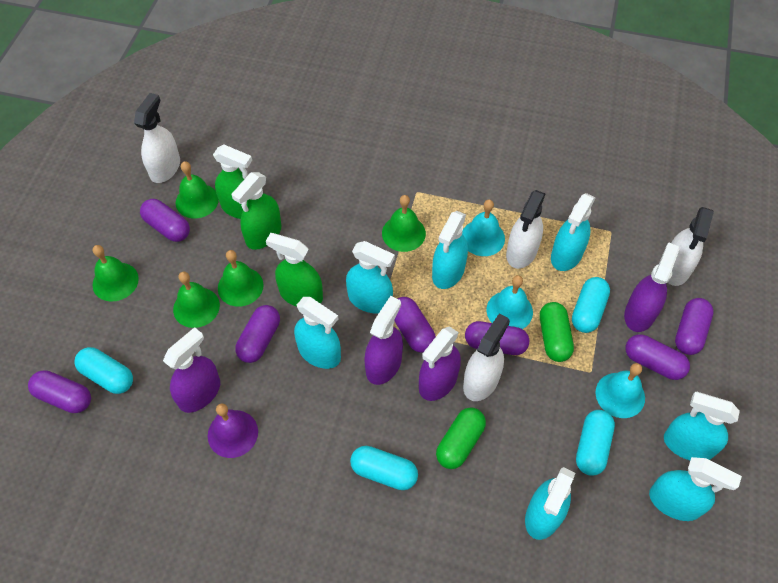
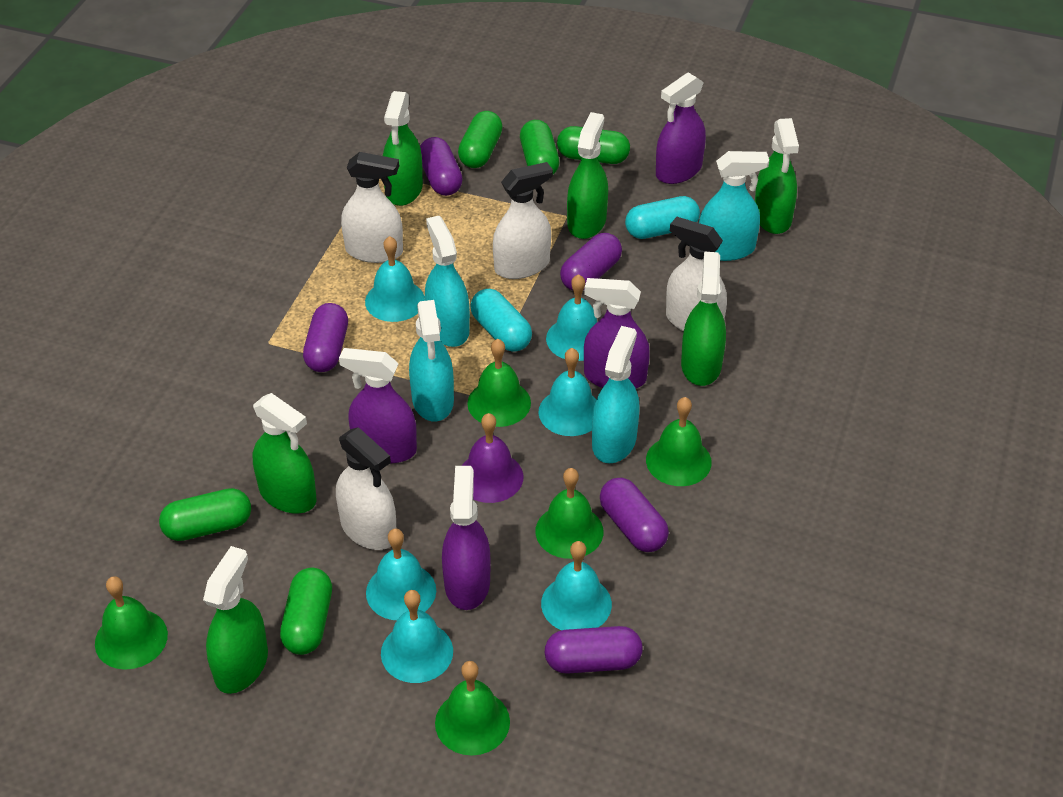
green capsule: [436,407,486,469] [540,302,574,362] = 2 -> [159,488,251,541] [280,568,332,655] [458,111,503,168] [520,120,559,174] [557,126,630,164] = 5
green spray bottle: [213,145,252,219] [232,172,282,250] [266,233,323,306] = 3 -> [203,546,268,694] [253,393,317,514] [383,91,423,206] [567,112,608,239] [681,251,726,386] [755,118,799,234] = 6
purple capsule: [28,370,91,413] [140,199,190,242] [235,305,280,363] [394,297,436,353] [465,321,529,355] [626,334,690,380] [675,298,714,355] = 7 -> [303,303,348,372] [420,137,463,196] [545,626,643,674] [560,233,622,290] [600,478,669,552] = 5
turquoise bell: [462,199,505,256] [487,275,533,329] [596,363,645,418] = 3 -> [365,236,425,322] [366,528,436,620] [381,590,453,683] [538,348,597,436] [541,541,612,630] [546,274,597,361] = 6
turquoise capsule: [75,347,133,394] [350,446,418,490] [572,277,610,333] [576,410,615,476] = 4 -> [470,289,532,352] [625,196,700,239] = 2
turquoise spray bottle: [294,297,341,369] [346,241,395,314] [432,211,468,289] [525,467,575,540] [551,193,596,271] [649,457,742,521] [664,392,740,460] = 7 -> [409,300,454,421] [425,216,470,347] [592,326,640,463] [699,151,769,261] = 4

